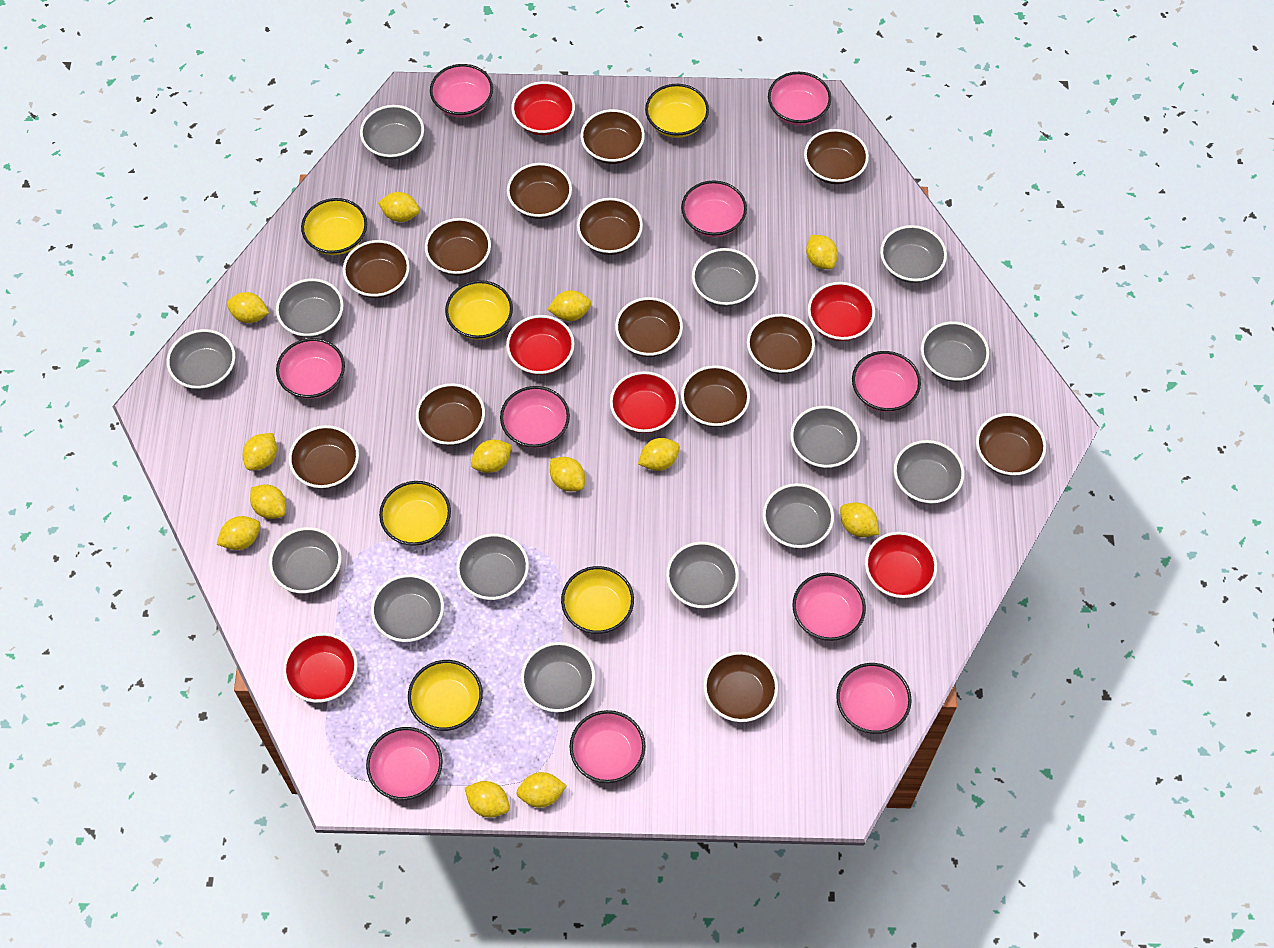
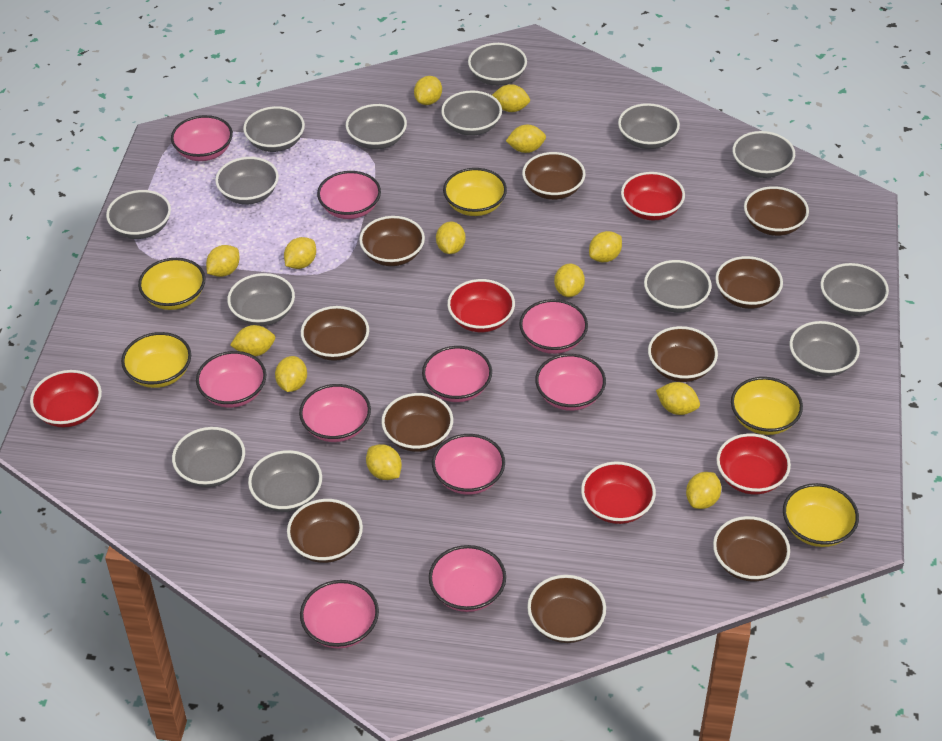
brown bowl: [289,425,359,489] [343,240,410,298] [416,383,485,445] [425,218,491,276] [507,163,572,219] [577,198,643,255] [580,109,645,164] [615,297,683,357] [681,365,750,427] [703,651,778,722] [747,314,815,374] [804,129,869,184] [976,413,1046,476] = 13 -> [287,499,363,563] [301,306,369,361] [359,216,425,266] [381,393,453,452] [522,152,585,200] [527,575,606,643] [648,326,718,382] [713,516,790,582] [715,256,783,309] [744,186,809,236] = 10
red bowl: [283,633,358,703] [506,315,575,375] [511,81,575,135] [610,371,679,433] [808,282,875,341] [865,532,937,598] = 6 -> [30,370,102,427] [447,279,515,332] [581,461,656,524] [621,172,685,220] [716,433,791,494] = 5
yellow bowl: [301,198,367,255] [379,481,451,546] [408,660,483,731] [445,280,513,340] [561,566,634,634] [645,84,709,138] = 6 -> [121,332,191,388] [138,258,205,310] [443,168,507,216] [731,377,803,435] [783,483,859,547] = 5

